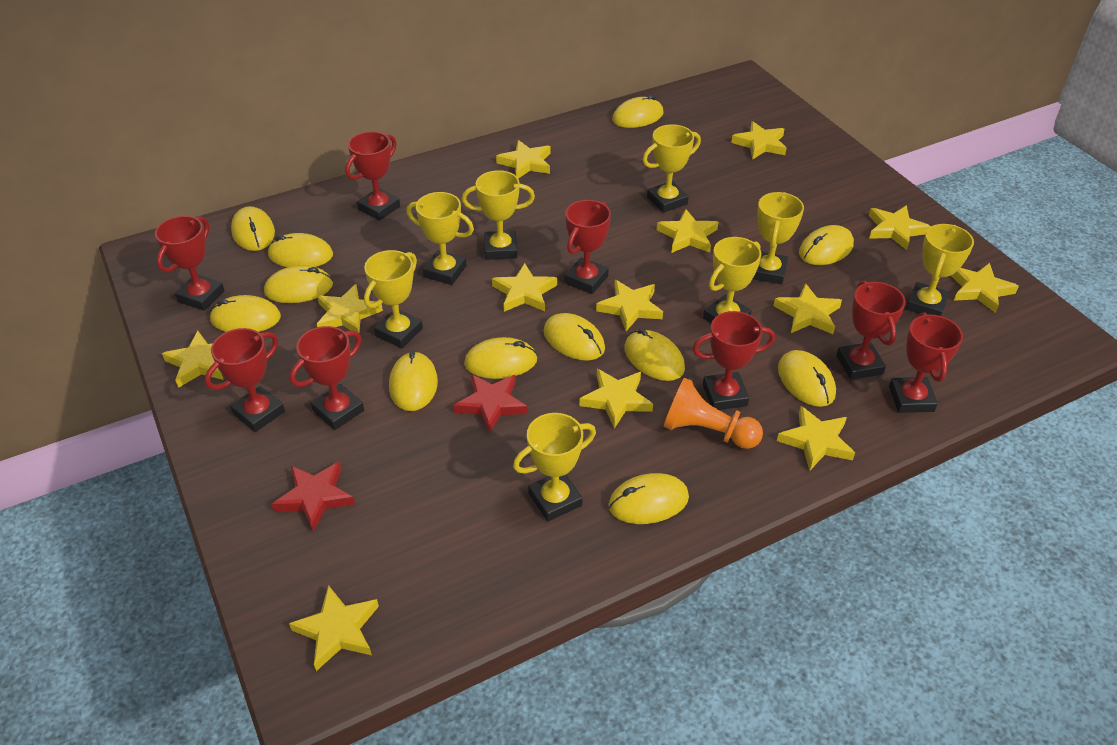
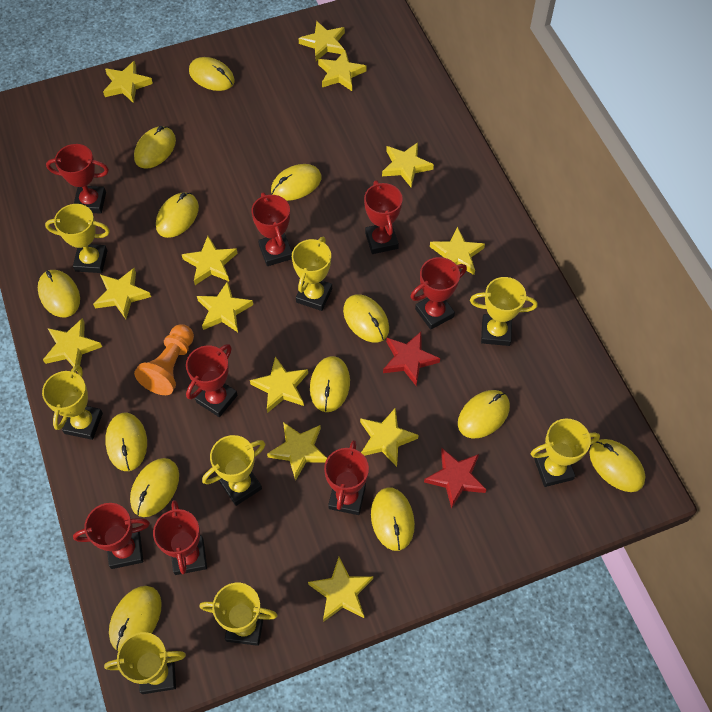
yellow mouse: [209,295,281,332] [231,206,275,251] [264,265,333,303] [268,233,333,267] [389,351,438,411] [464,337,538,379] [543,313,605,361] [608,473,689,524] [612,95,663,128] [624,329,685,381] [778,350,836,407] [799,225,854,265] = 12 -> [38,270,80,317] [105,413,147,471] [109,586,162,651] [130,458,179,517] [134,126,176,169] [156,192,199,238] [189,57,235,91] [271,164,322,201] [310,356,350,412] [343,294,389,343] [371,487,415,551] [458,390,510,439] [589,439,645,492] = 13

